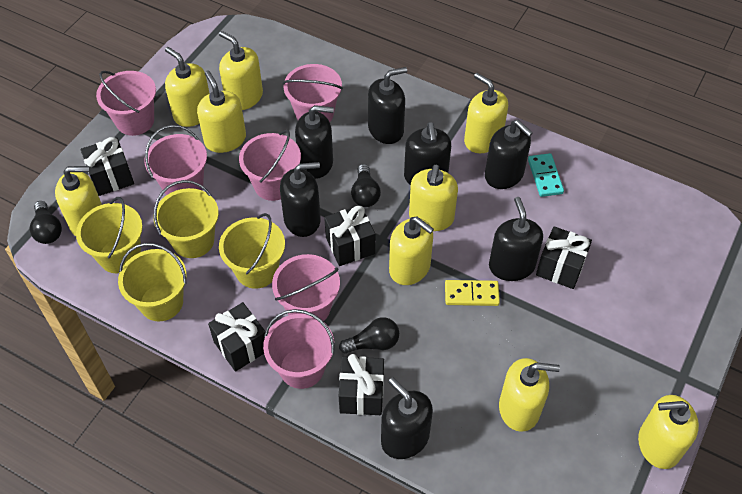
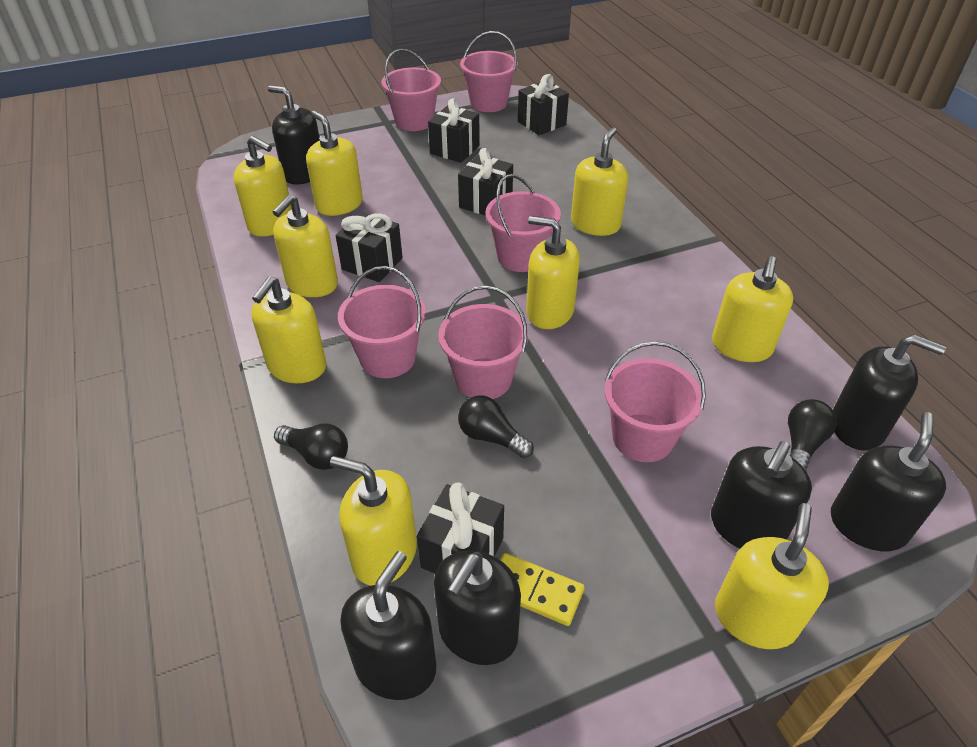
black soap dispenser: [280,162,321,237] [295,105,334,179] [368,67,407,144] [381,378,433,459] [404,122,451,185] [485,120,533,189] [489,197,543,281] = 7 -> [268,86,320,185] [340,551,436,700] [434,550,521,665] [711,441,812,549] [831,412,946,551] [833,335,946,450] = 6
turquoise domino: [528,153,564,197] = 1 -> none = 0
yellow bucket: [76,197,143,273] [118,243,187,321] [153,180,219,258] [219,213,285,289] = 4 -> none = 0

